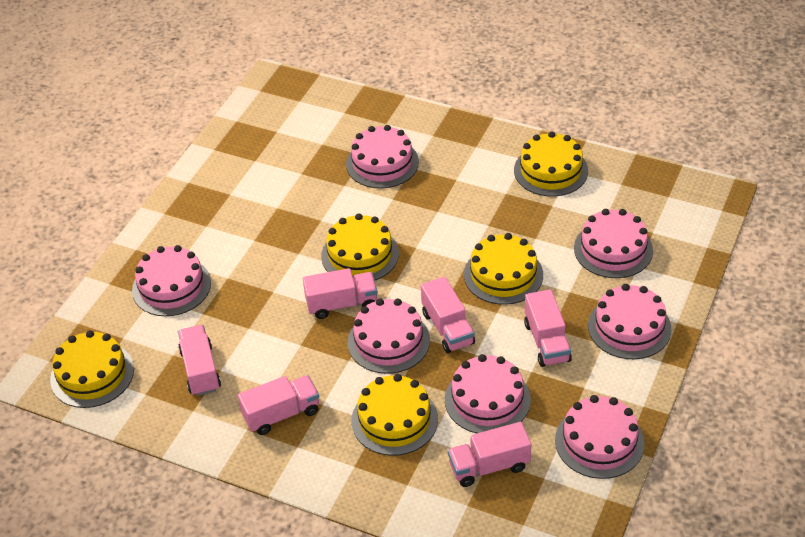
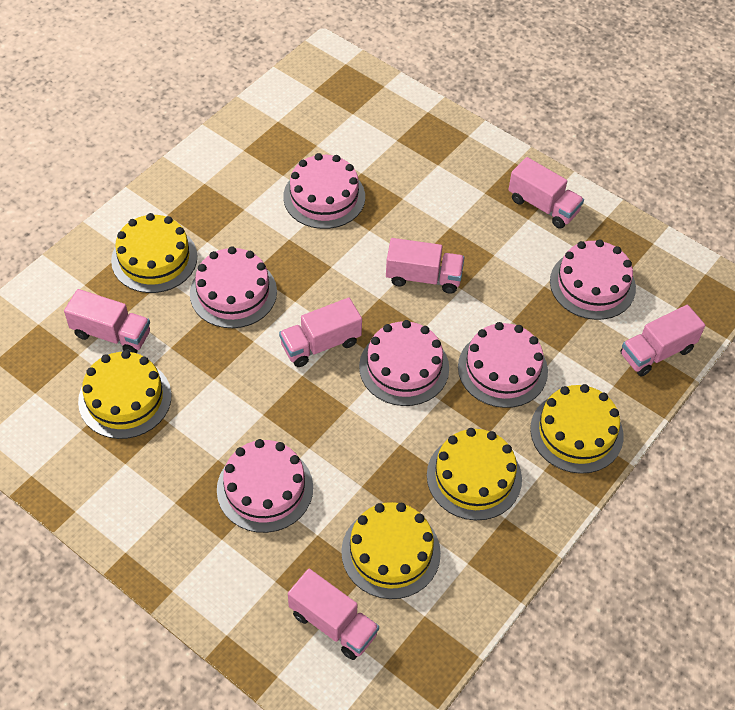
pink cake: [132,245,211,316] [346,125,419,188] [348,299,430,374] [445,354,531,433] [555,395,645,479] [574,209,653,278] [588,284,672,359] = 7 -> [190,246,277,328] [217,439,313,533] [283,153,365,229] [359,320,449,406] [458,322,548,408] [550,239,636,320] = 6

